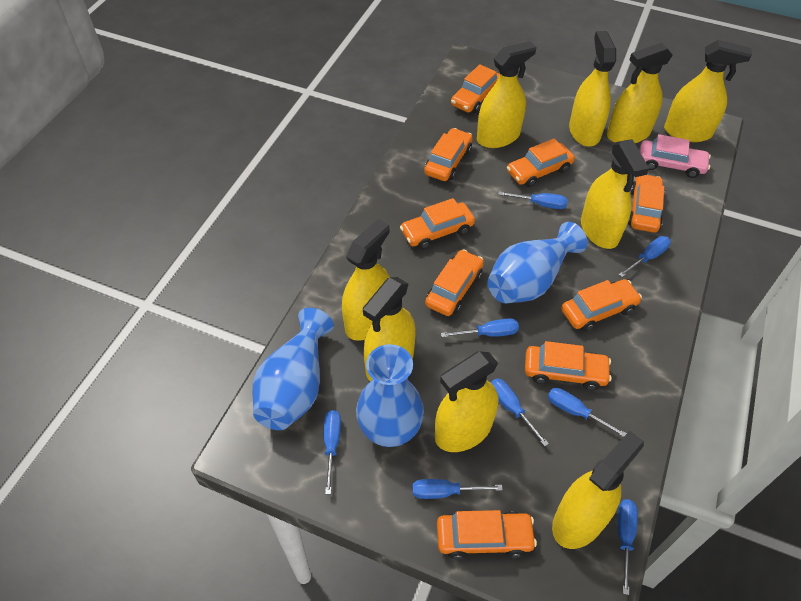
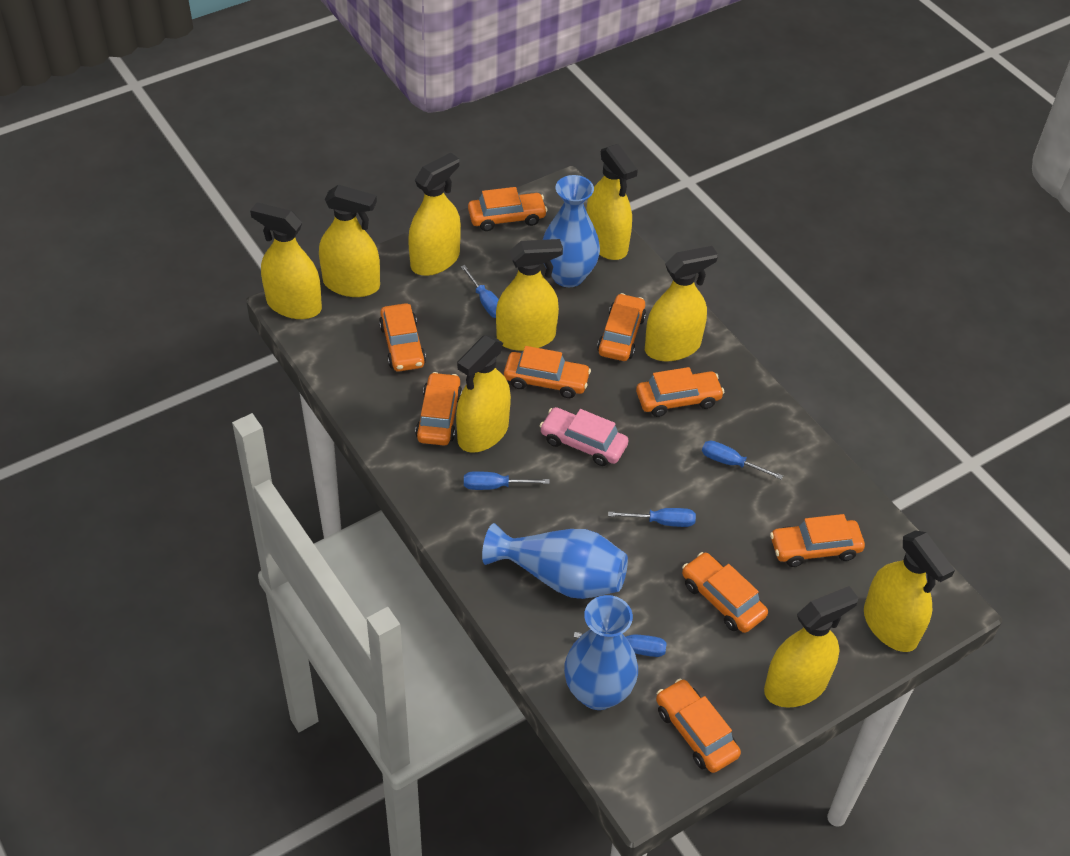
blue screwdriver: [324,410,341,494] [413,479,503,499] [441,318,519,337] [491,378,549,446] [498,191,568,209] [548,388,627,437] [618,500,638,595] [619,236,671,277] = 8 -> [460,265,499,318] [464,471,550,490] [574,632,667,657] [608,508,696,527] [702,441,783,479] = 5

